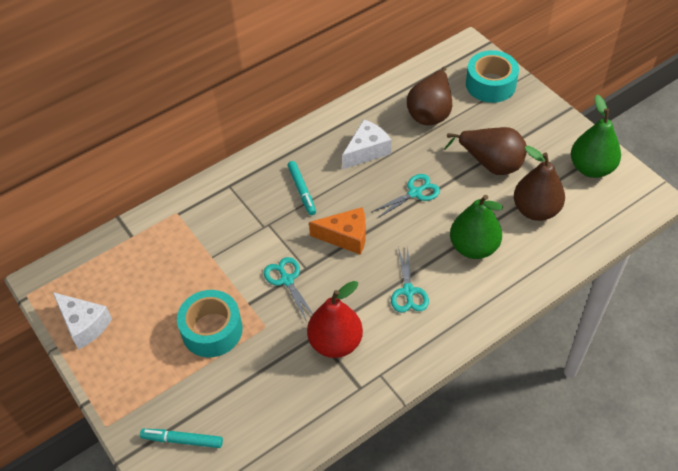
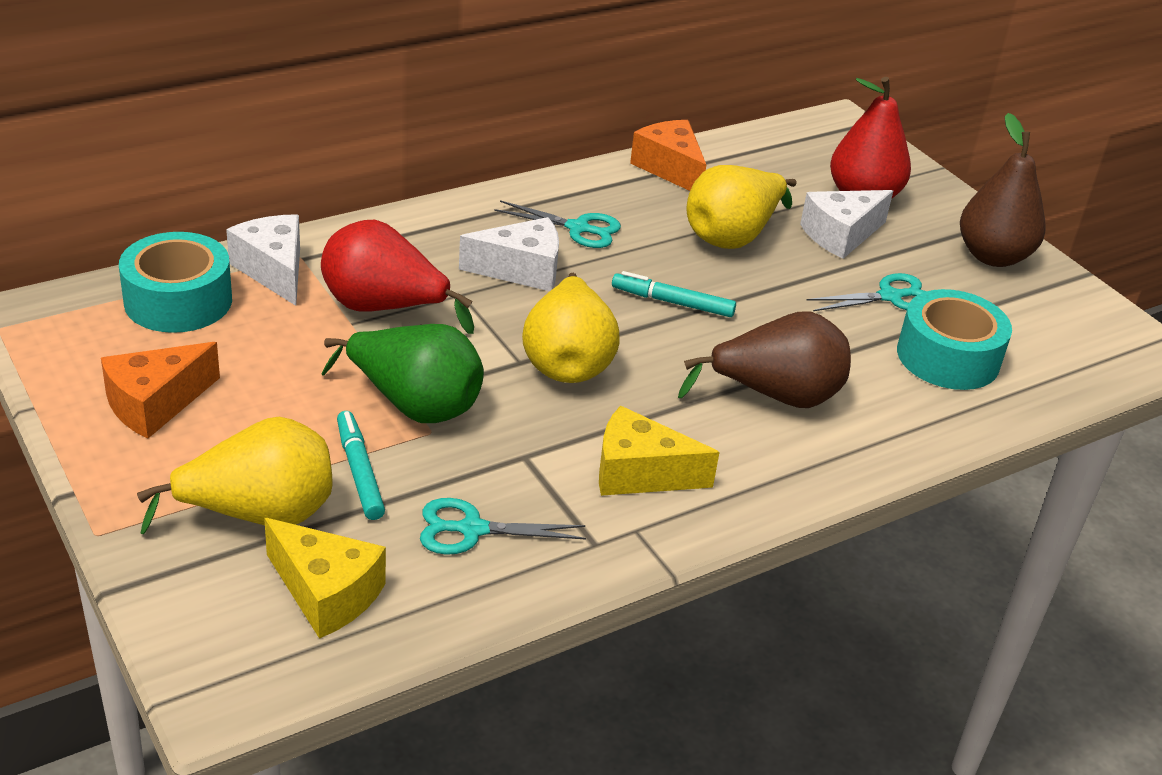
brown pear: [407,67,452,125] [444,127,527,175] [514,146,565,221] = 3 -> [678,311,851,408] [960,113,1046,267] = 2
green pear: [450,195,503,259] [571,95,621,178] = 2 -> [321,324,484,423] = 1
orange cheese: [309,207,366,255] = 1 -> [101,342,220,439] [630,120,706,191] = 2
red pear: [307,281,363,358] = 1 -> [321,220,474,334] [830,77,911,198] = 2
white cheese: [53,292,112,350] [342,119,391,169] = 2 -> [226,214,300,306] [459,217,559,291] [800,190,893,259] = 3
yellow cheese: none = 0 -> [264,518,386,639] [599,406,720,496] = 2
yellow pear: none = 0 -> [137,417,333,534] [522,273,619,383] [686,165,797,249] = 3

